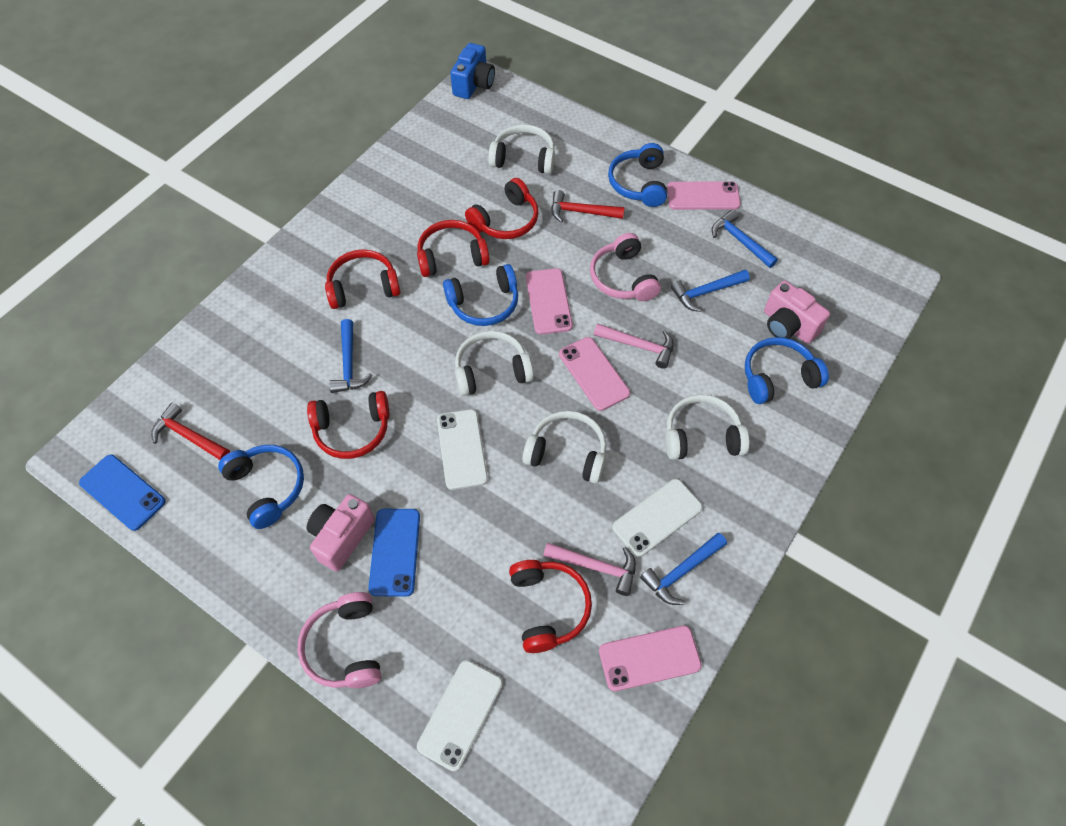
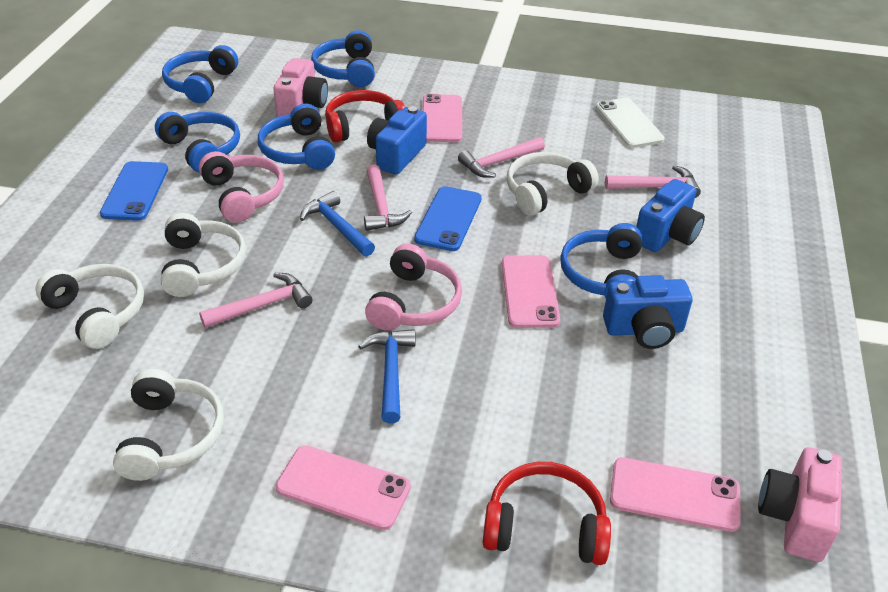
blue camera: [450,43,495,99] = 1 -> [367,106,427,174] [603,275,692,349] [636,179,705,252] = 3
blue hammer: [329,319,373,393] [640,533,727,605] [671,270,750,312] [712,209,778,268] = 4 -> [300,191,375,257] [358,329,415,423] = 2
blue headphones: [218,445,304,529] [443,264,518,326] [608,143,667,207] [745,337,829,404] = 4 -> [155,112,240,173] [162,45,238,103] [258,103,335,170] [311,30,375,87] [560,223,642,298] = 5
pink hammer: [543,543,636,596] [594,323,674,369] = 2 -> [199,273,312,328] [364,165,412,231] [458,137,545,178] [605,165,701,198] = 4
red hammer: [151,402,230,460] [551,190,624,223] = 2 -> none = 0
red headphones: [307,391,390,459] [325,249,400,309] [417,220,490,277] [465,178,539,239] [509,560,592,653] = 5 -> [325,90,405,142] [483,462,611,565] = 2
white phone: [417,660,503,772] [437,409,488,490] [612,479,703,557] = 3 -> [596,98,665,148] = 1

